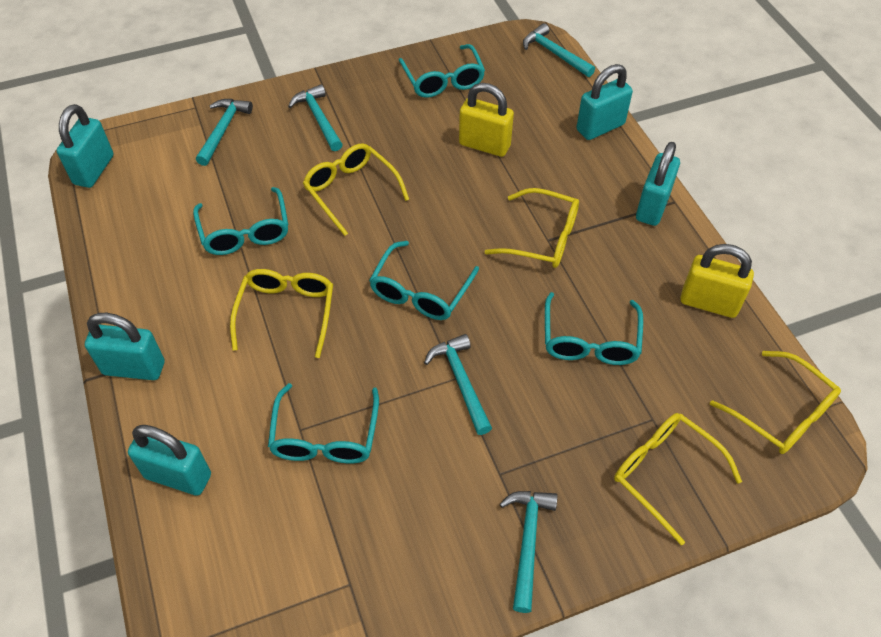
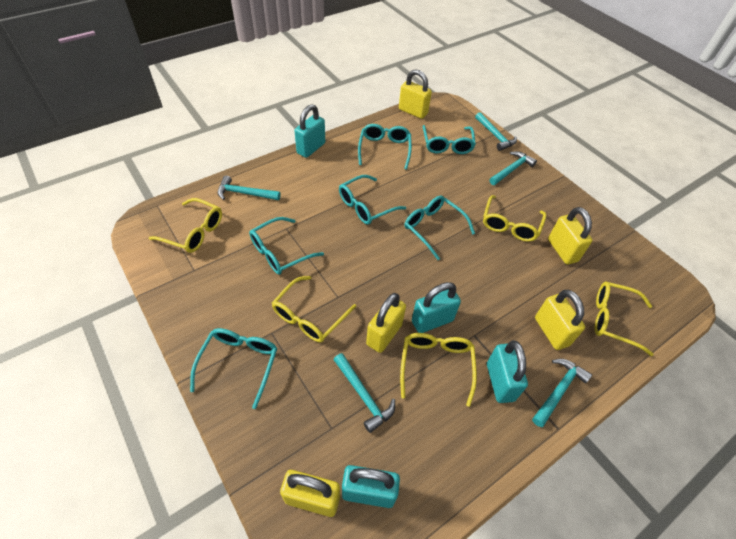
turquoise glasses: [193,187,288,255] [268,383,379,464] [369,241,479,320] [398,44,485,98] [545,292,643,365] = 5 -> [190,328,277,409] [249,217,324,275] [339,175,406,225] [358,124,412,170] [405,196,475,260] [423,125,476,154] = 6
turquoise padlock: [57,104,114,188] [85,313,165,380] [128,425,211,496] [576,64,633,140] [636,142,680,226] = 5 -> [294,104,325,158] [342,465,400,508] [412,282,461,333] [487,340,528,403] = 4
yellow padlock: [459,83,514,157] [680,244,754,318] = 2 -> [280,470,340,517] [366,293,406,353] [399,69,432,119] [535,290,585,350] [548,207,592,264] = 5

